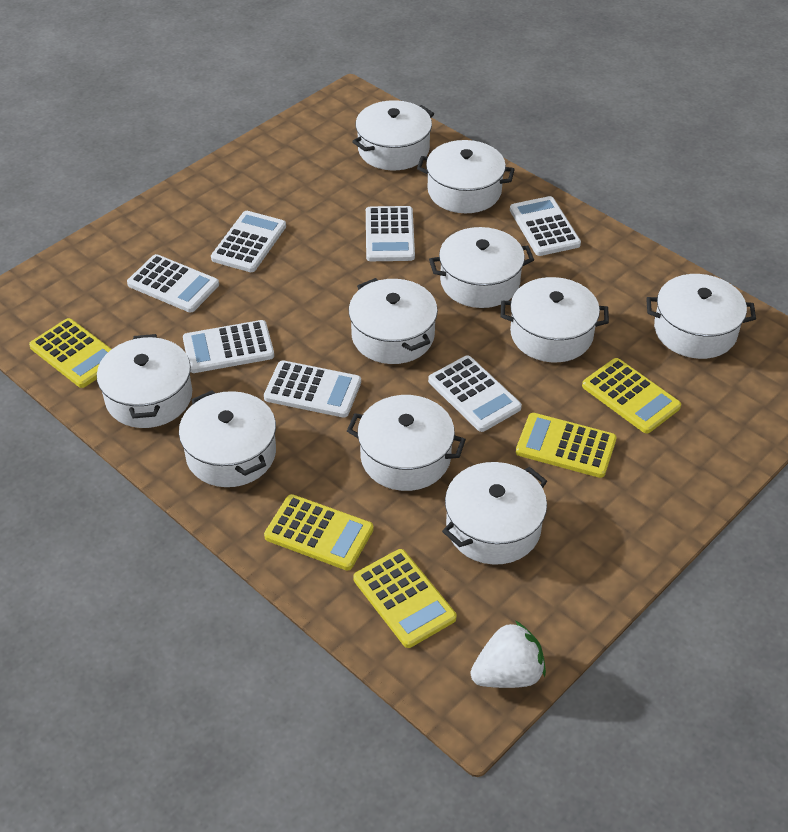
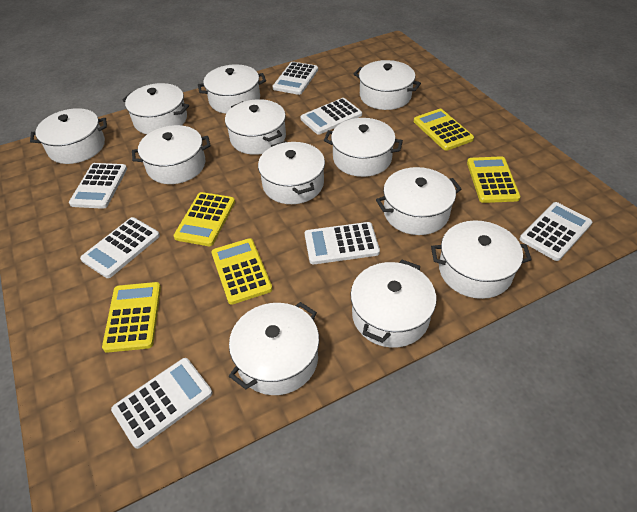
white pot: [97,334,192,428] [179,390,276,487] [347,395,466,491] [349,278,438,364] [352,100,434,170] [417,140,515,213] [429,227,534,308] [442,462,547,565] [501,277,609,362] [646,274,756,359] = 10 -> [30,108,107,164] [123,83,189,134] [132,125,211,184] [198,64,266,114] [225,99,286,155] [229,302,319,395] [258,141,325,204] [324,118,403,177] [351,260,437,348] [354,60,421,110] [376,167,462,235] [431,220,532,299] = 12
white strawberry: [470,621,546,688] = 1 -> none = 0

